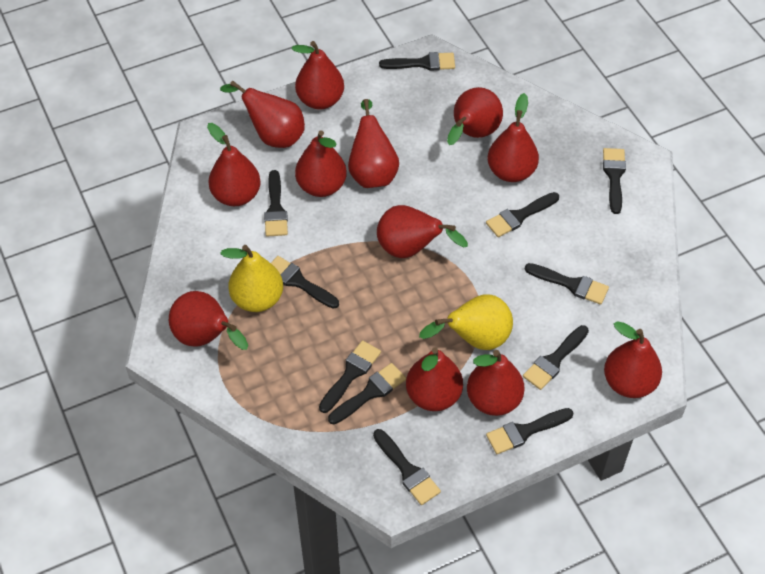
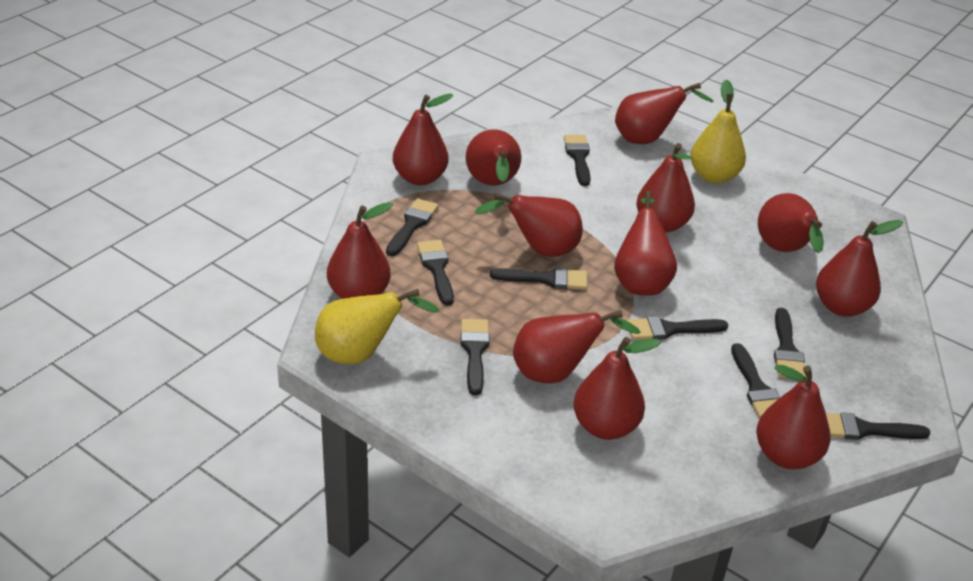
black brush: [264,170,288,237] [271,256,339,309] [319,340,381,413] [328,363,406,424] [373,429,441,505] [379,52,455,71] [486,192,559,237] [486,408,574,454] [523,325,589,390] [525,263,609,305] [603,148,626,214] = 11 -> [386,198,439,256] [417,240,454,305] [460,319,490,395] [490,267,587,290] [564,135,591,186] [627,316,728,340] [731,343,780,419] [774,308,806,378] [826,412,930,440] = 9

